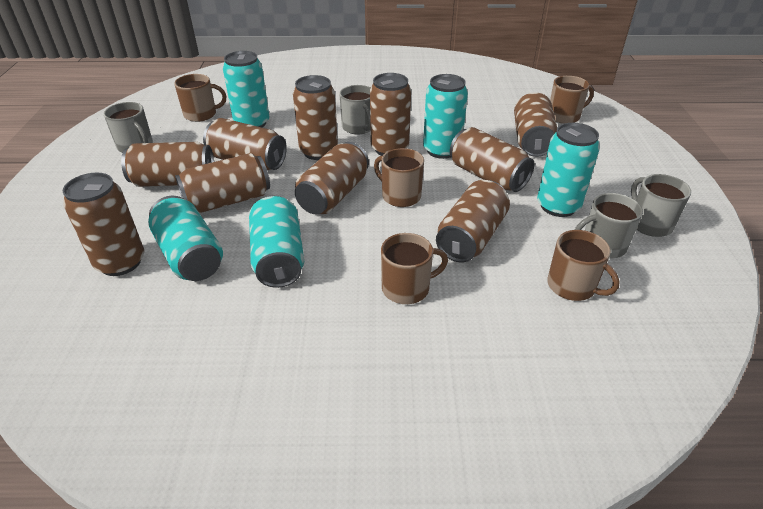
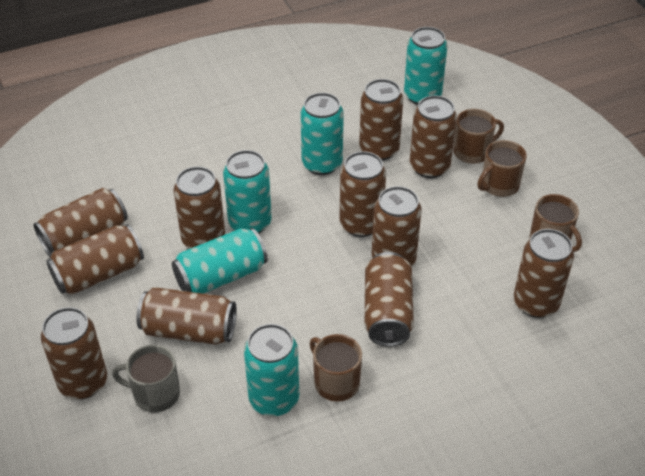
brown can: [63,173,144,276] [121,142,214,187] [175,153,270,213] [203,118,287,171] [293,75,338,160] [295,142,369,214] [370,73,411,156] [436,180,510,263] [450,127,534,192] [514,92,557,157] = 10 -> [34,188,128,257] [41,307,107,399] [46,224,144,295] [136,287,237,345] [174,167,225,249] [340,151,386,237] [359,79,403,161] [365,252,414,347] [372,186,422,267] [410,95,457,178] [514,229,574,318] = 11
brown mug: [174,74,226,122] [374,148,424,207] [381,233,448,304] [547,230,620,301] [550,76,594,124] = 5 -> [310,334,362,402] [453,109,504,164] [477,140,527,197] [530,194,582,252] = 4
grey mug: [104,102,153,153] [339,85,371,134] [575,193,643,259] [631,174,691,237] = 4 -> [112,345,180,412] = 1

